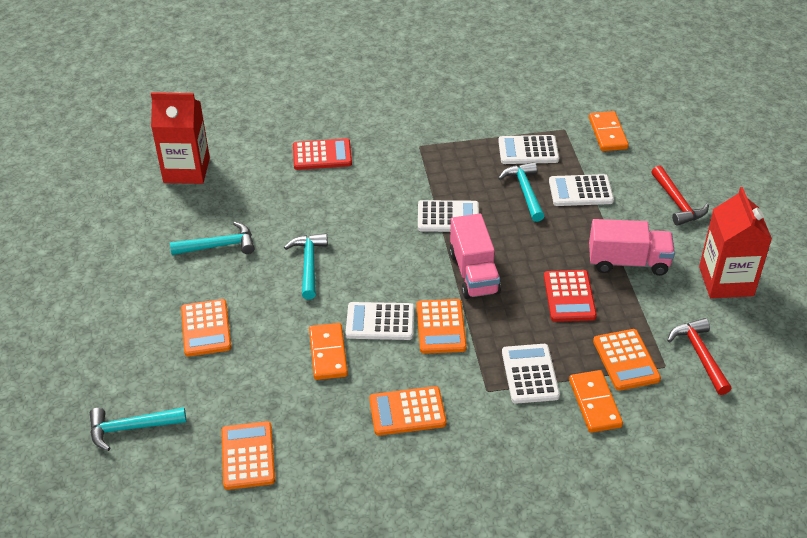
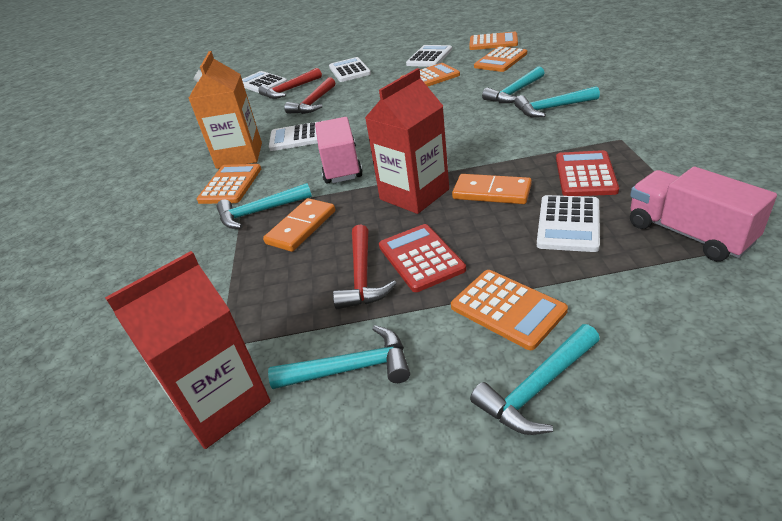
orange carton: none = 0 -> [189,51,262,169] = 1
orange domino: [309,323,348,380] [569,370,623,433] [589,111,629,151] = 3 -> [263,198,335,252] [452,174,532,204] = 2
red hammer: [651,165,709,226] [667,318,732,395] = 2 -> [258,68,322,99] [284,77,335,114] [333,225,397,309] = 3
turquoise hammer: [90,407,186,451] [170,221,255,255] [284,233,328,300] [498,162,544,222] = 4 -> [217,183,312,229] [268,325,410,389] [470,324,600,435] [482,66,545,103] [514,86,600,117] = 5

